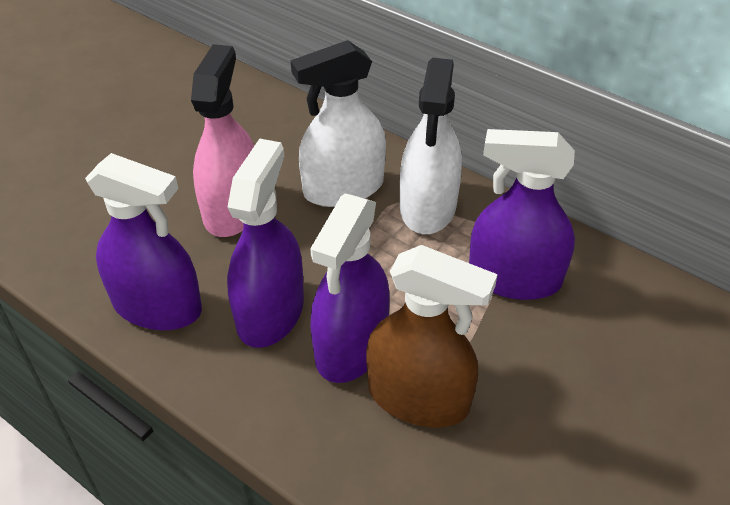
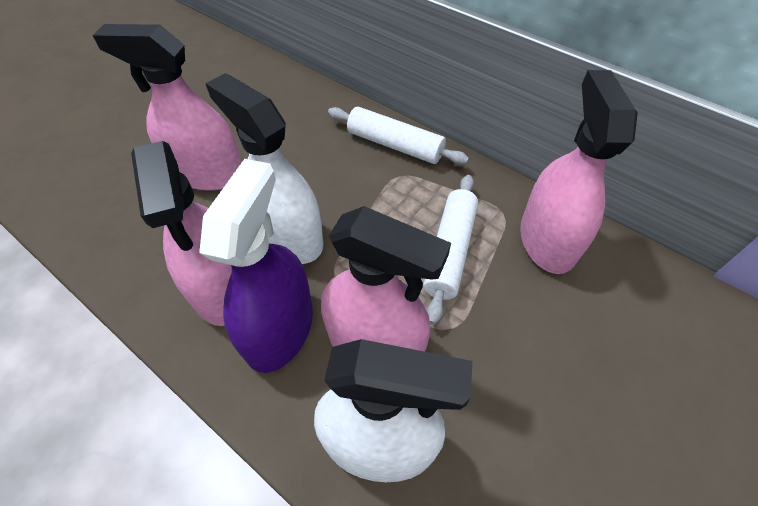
brown spray bottle: [366,245,498,427] = 1 -> none = 0
pink spray bottle: [191,44,254,237] = 1 -> [92,24,242,191] [131,141,232,326] [321,206,451,352] [520,70,638,274] = 4
purple spray bottle: [85,153,202,330] [227,139,304,348] [310,193,390,383] [469,129,575,300] = 4 -> [199,159,313,373] = 1
white rolling pin: none = 0 -> [328,107,469,165] [423,175,478,325] = 2

